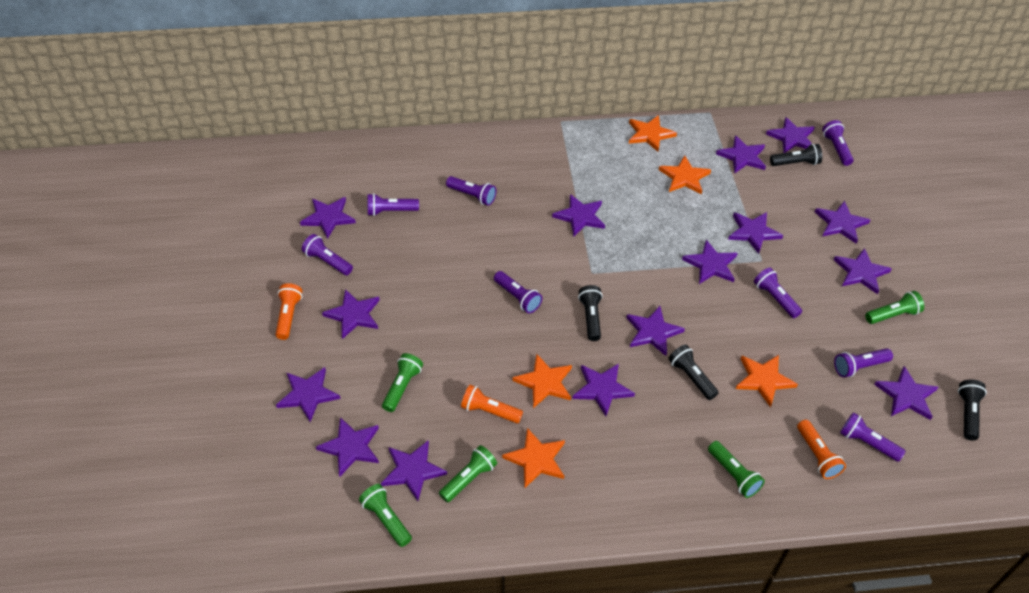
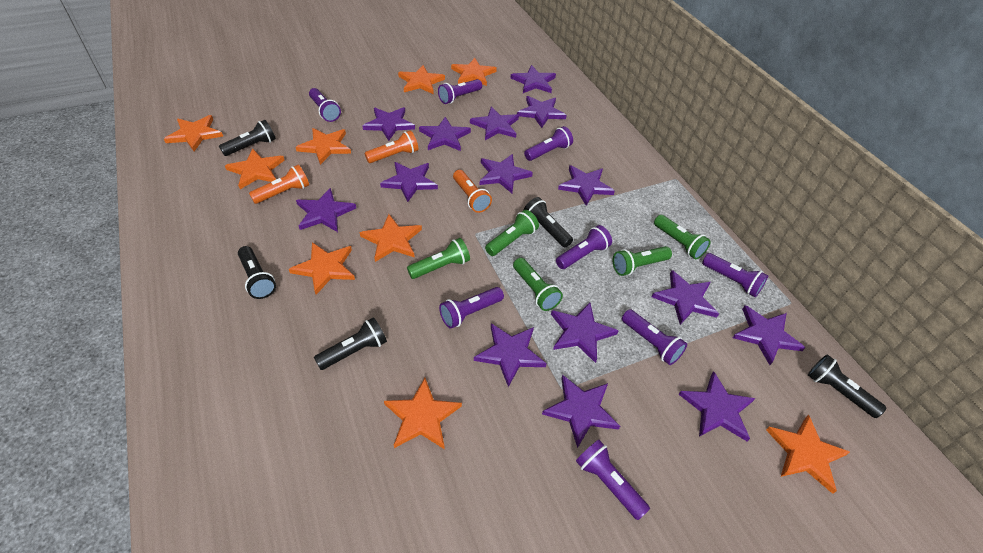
black flashlight: [578,285,603,341] [668,345,719,400] [770,144,822,166] [958,379,987,440] = 4 -> [219,120,276,156] [238,246,276,299] [314,317,387,370] [524,197,573,247] [808,354,886,418] = 5
orange star: [502,428,565,488] [513,354,572,408] [629,115,677,152] [659,156,711,194] [736,355,798,407] = 5 -> [164,115,223,151] [225,149,285,189] [289,242,355,295] [296,128,351,165] [360,214,422,262] [384,378,462,449] [398,65,445,94] [451,58,497,86] [766,415,850,494] = 9

